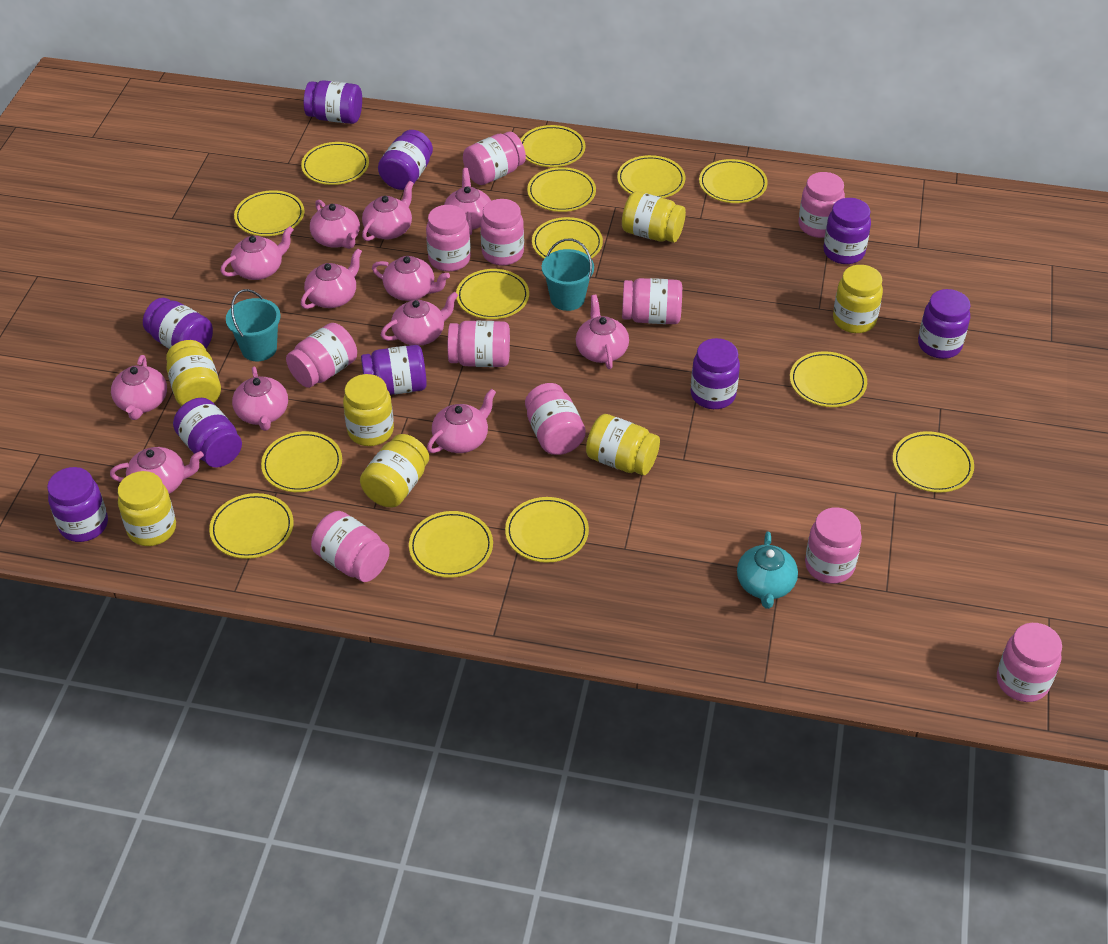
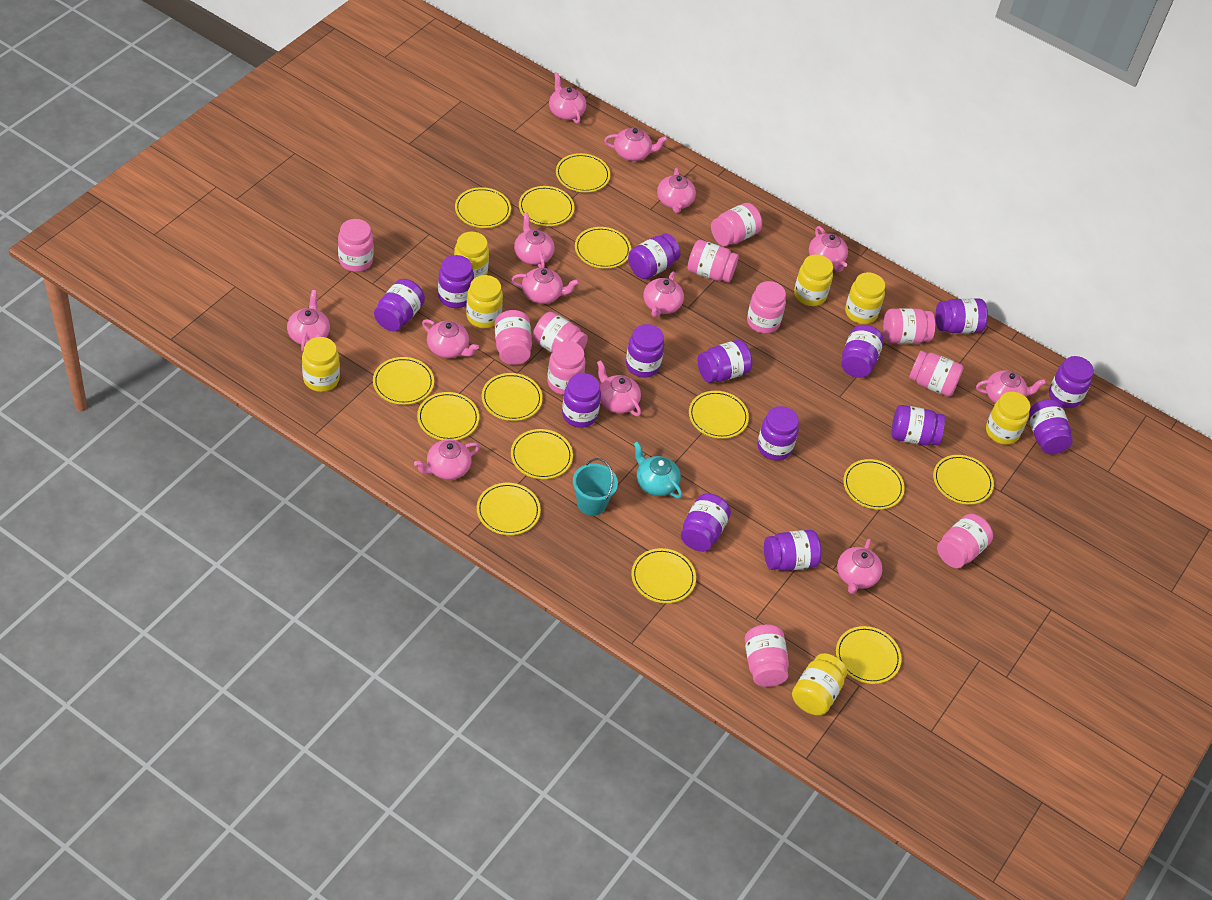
pink teapot: [110,447,204,494] [111,355,167,420] [221,226,294,280] [232,367,288,431] [301,248,362,309] [310,200,360,249] [362,181,414,241] [372,256,450,301] [381,291,458,346] [427,389,496,453] [444,168,491,235] [576,295,629,369] = 12 -> [287,290,330,352] [414,439,480,480] [422,319,479,358] [511,268,579,304] [514,213,555,268] [549,73,586,124] [597,360,641,416] [604,128,668,161] [643,272,684,317] [657,168,696,213] [809,226,848,272] [837,539,883,594] [976,370,1046,403] = 13
purple jar: [47,467,108,542] [143,298,213,349] [173,398,242,468] [304,80,362,124] [361,345,427,395] [378,130,433,190] [691,338,740,409] [823,198,871,264] [918,289,971,359] = 9 -> [374,279,425,331] [438,255,474,308] [562,373,601,428] [626,324,664,378] [628,234,680,279] [681,493,731,552] [698,340,753,383] [757,406,799,461] [764,530,821,571] [841,325,884,378] [891,405,945,445] [935,298,988,333] [1028,399,1073,454] [1049,356,1094,408] = 14
turquoise bucket: [226,289,281,361] [542,239,594,311] = 2 -> [573,458,618,516] = 1

